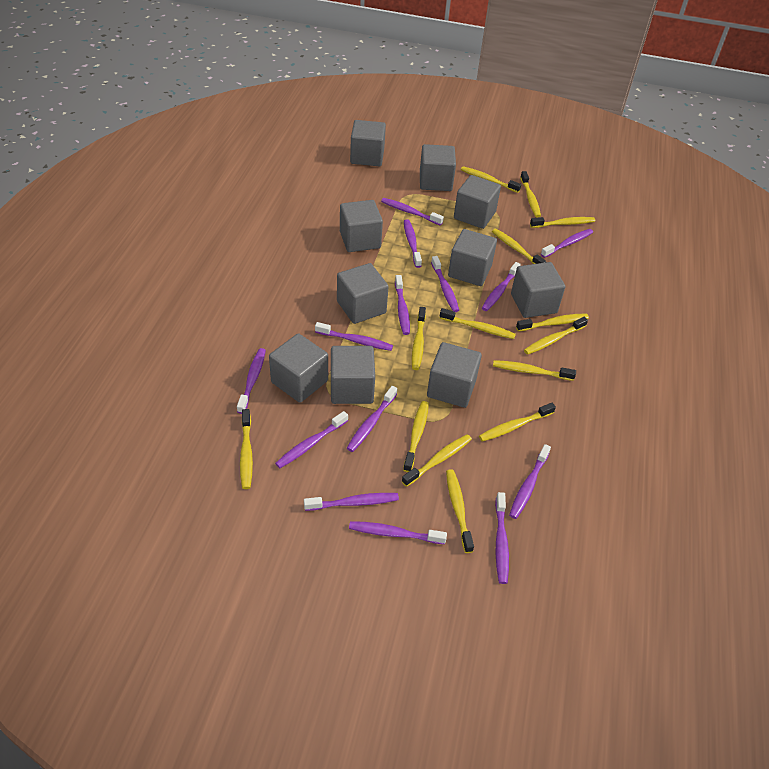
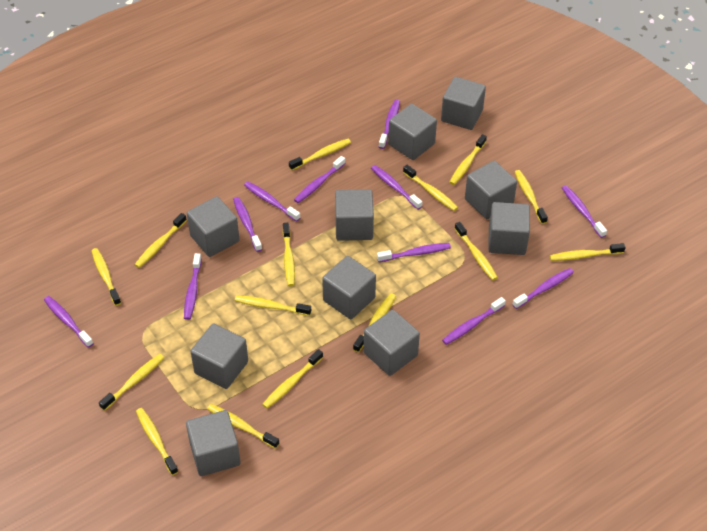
purple toothbrush: [237,348,266,414] [275,411,348,468] [304,493,399,511] [315,322,393,351] [347,386,397,452] [349,521,447,544] [381,198,444,226] [395,275,410,335] [404,219,422,268] [431,256,459,312] [482,262,521,311] [495,492,509,584] [509,444,551,519] [541,229,593,258] = 14 -> [44,296,94,348] [184,253,202,320] [233,197,262,252] [244,182,301,222] [294,156,346,203] [371,165,422,210] [377,243,451,262] [379,100,400,149] [442,297,506,345] [512,268,574,309] [562,185,607,238] = 11
yellow toothbrush: [240,409,253,489] [402,434,472,487] [403,401,429,472] [412,307,426,370] [440,308,516,339] [446,469,474,553] [461,166,521,193] [479,403,556,442] [492,229,547,264] [493,360,576,381] [516,313,589,331] [520,171,541,217] [524,317,588,355] [530,217,595,228] = 14 -> [92,248,121,306] [99,354,164,411] [134,213,187,268] [136,408,178,475] [207,404,279,449] [235,295,311,316] [262,349,323,408] [283,223,295,286] [289,139,351,170] [353,293,396,353] [403,165,458,211] [449,134,487,185] [455,222,498,281] [515,170,548,224] [550,243,626,261] = 15

